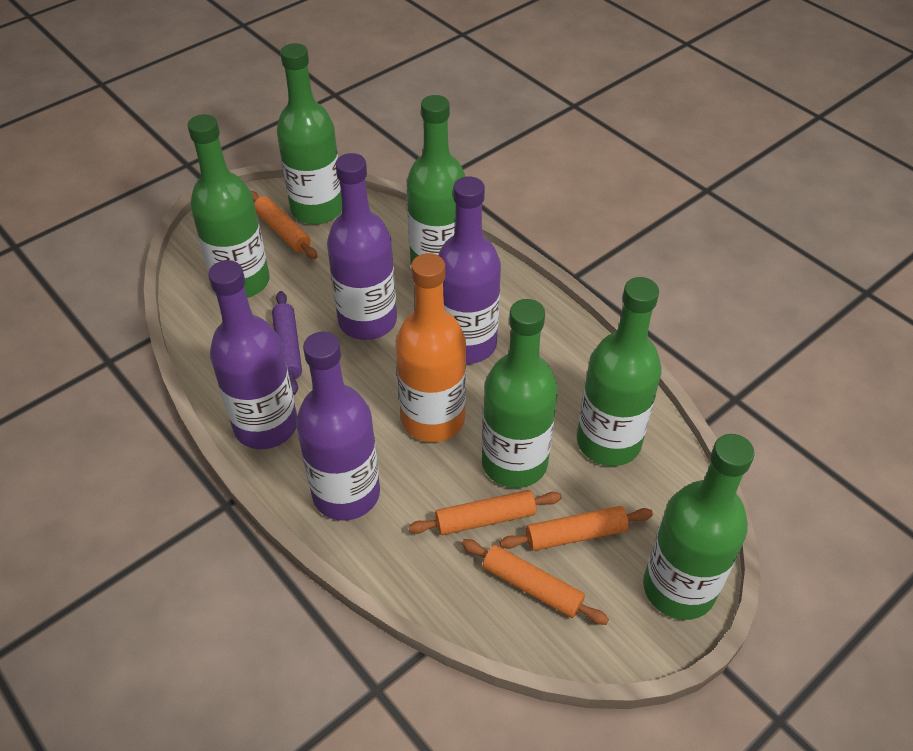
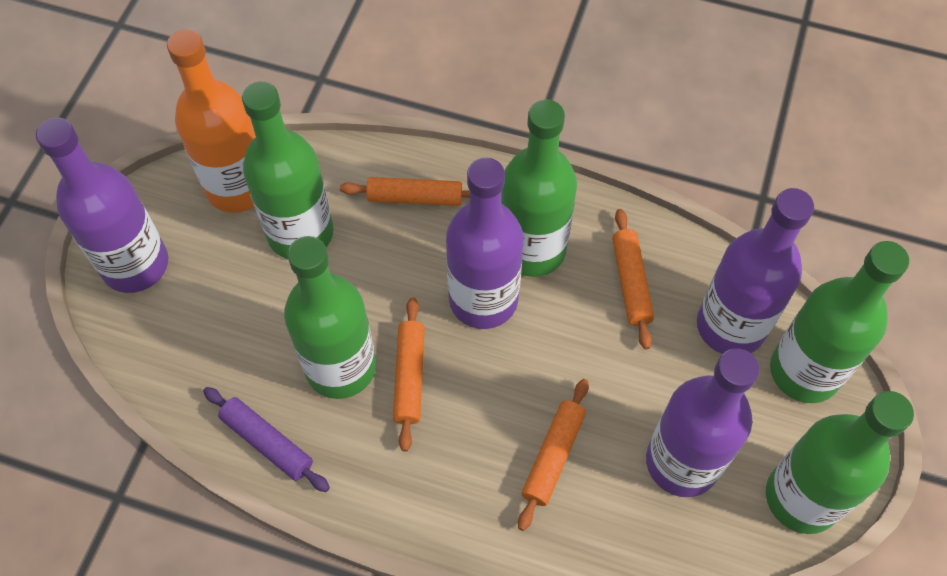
green bottle: [188,114,270,298] [277,43,342,224] [406,95,466,264] [482,299,558,488] [577,277,662,466] [643,434,755,620] = 6 -> [242,81,334,259] [284,236,376,399] [501,99,577,277] [766,391,914,534] [770,241,909,403] = 5

